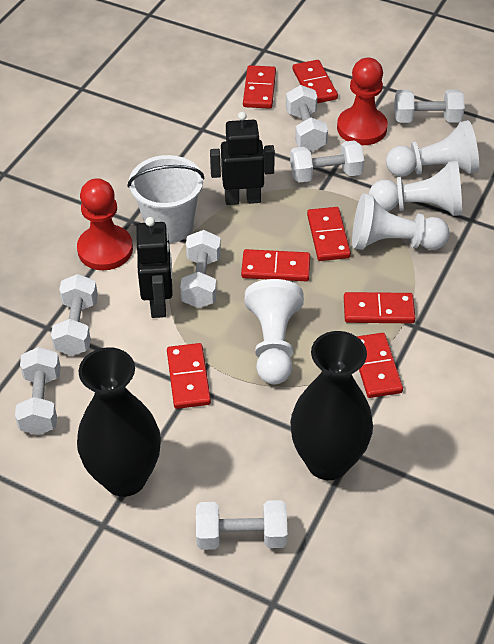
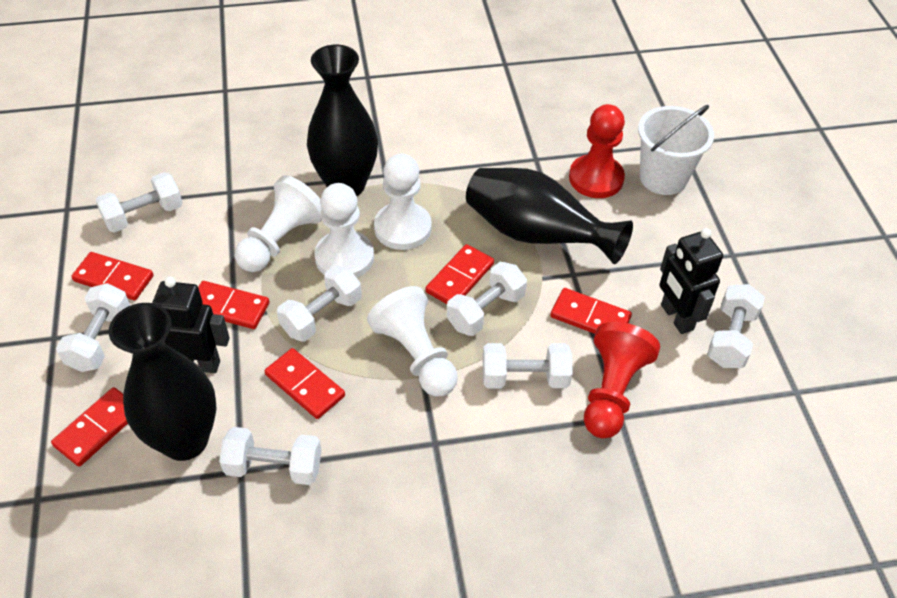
black vase: [77,347,161,497] [290,331,373,480] = 2 -> [109,303,217,461] [307,45,378,196] [466,168,633,264] = 3
red domino: [167,343,211,409] [241,249,310,281] [243,65,276,109] [293,60,338,103] [307,207,351,261] [344,292,415,323] [357,333,403,398] = 7 -> [51,387,128,467] [71,252,154,300] [198,281,269,329] [265,348,345,419] [426,244,494,304] [550,288,632,334] = 6

